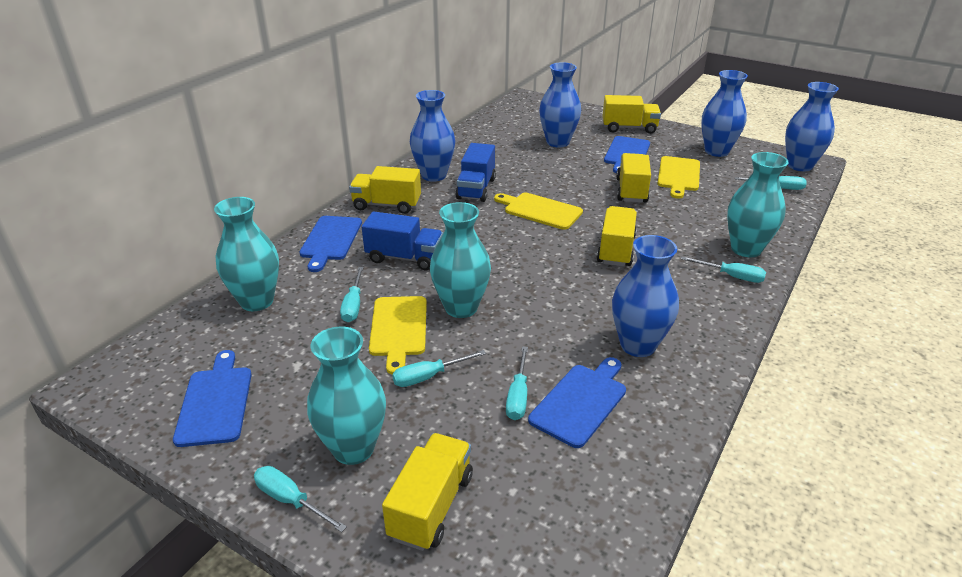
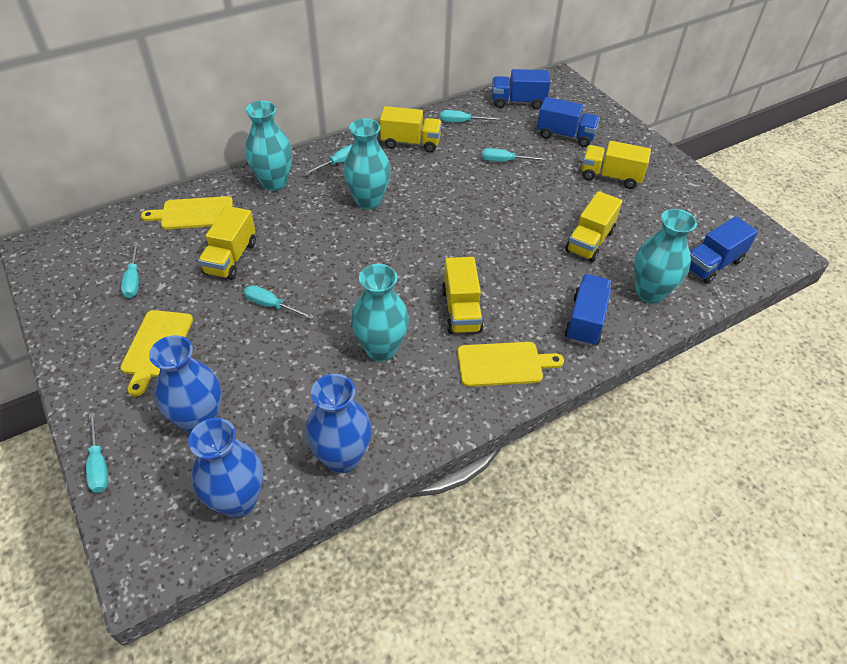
blue cutting board: [173,350,252,447] [299,216,362,272] [528,357,626,448] [604,136,650,173] = 4 -> none = 0
blue truck: [362,211,443,270] [455,143,496,202] = 2 -> [492,69,550,109] [537,97,600,147] [565,274,611,346] [689,217,758,284] = 4
blue vase: [410,90,455,182] [539,62,581,147] [612,235,679,357] [701,70,748,157] [785,82,839,171] = 5 -> [149,335,221,433] [188,418,263,518] [306,374,372,473] = 3

